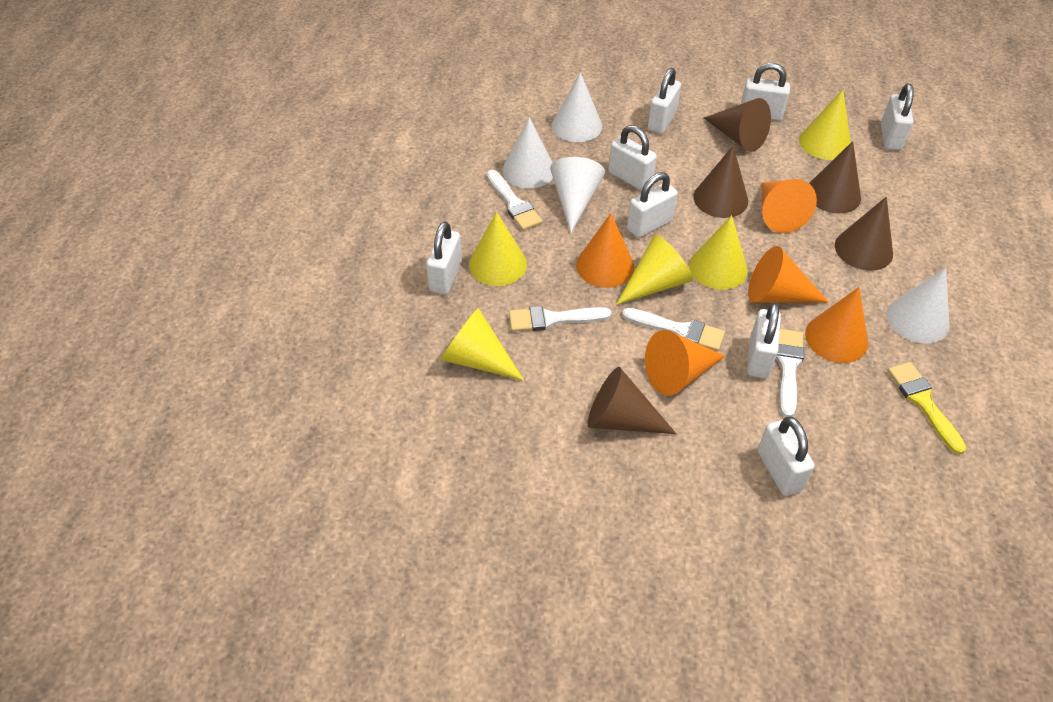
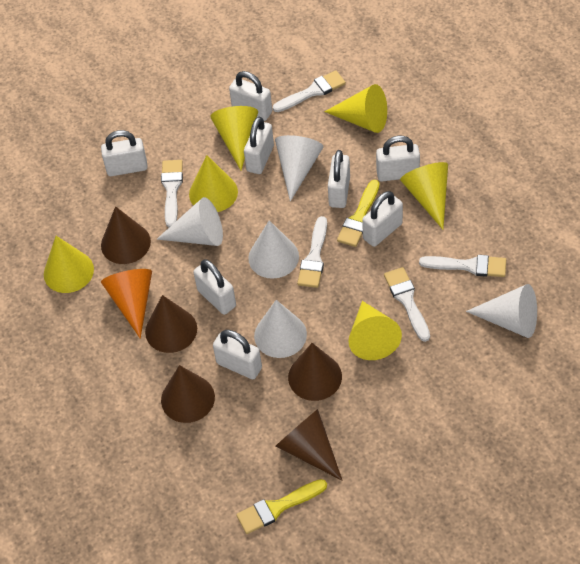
orange cone: [576,213,634,288] [645,330,725,396] [748,246,829,303] [762,179,817,233] [805,287,868,363] = 5 -> [101,269,152,339] = 1
white brush: [487,170,543,231] [509,306,612,332] [622,308,725,351] [776,329,804,417] = 4 -> [161,160,183,227] [273,70,346,112] [297,216,327,288] [384,267,430,342] [419,255,506,277] = 5
white cone: [502,117,553,188] [550,157,605,233] [552,72,602,142] [887,268,950,344] = 4 -> [157,197,223,246] [248,220,299,279] [254,300,307,358] [275,135,323,202] [466,284,537,338] = 5
yellow brush: [888,362,967,455] = 1 -> [236,479,327,534] [337,180,380,247] = 2
yellow cone: [441,308,524,381] [469,211,527,286] [616,234,693,305] [689,215,748,290] [799,90,851,160] = 5 -> [44,236,94,293] [189,155,238,212] [210,106,258,171] [324,84,387,133] [348,301,402,360] [400,162,448,229] = 6

